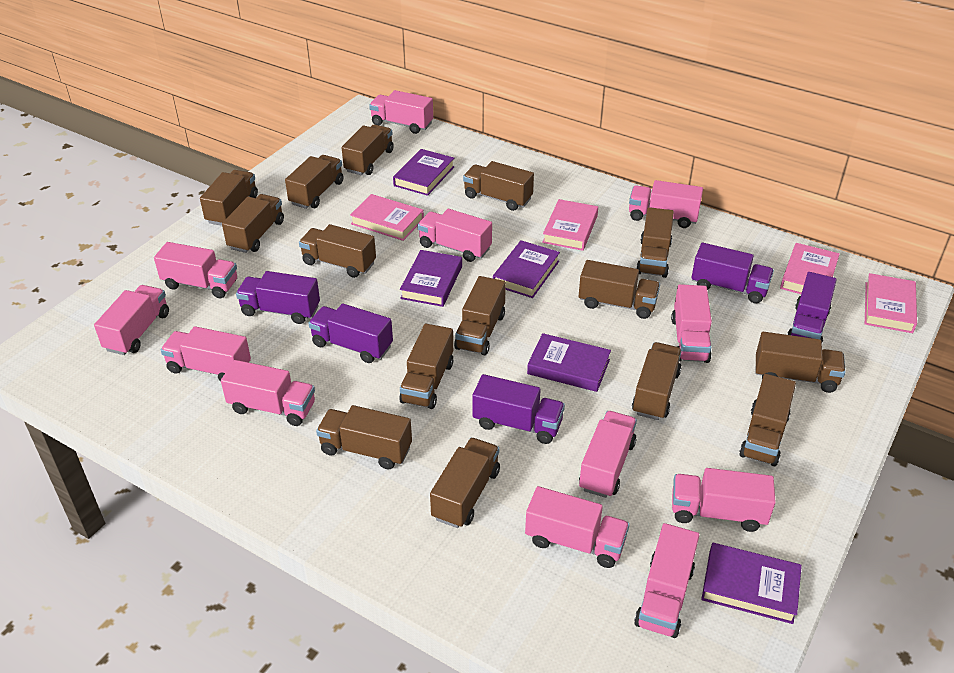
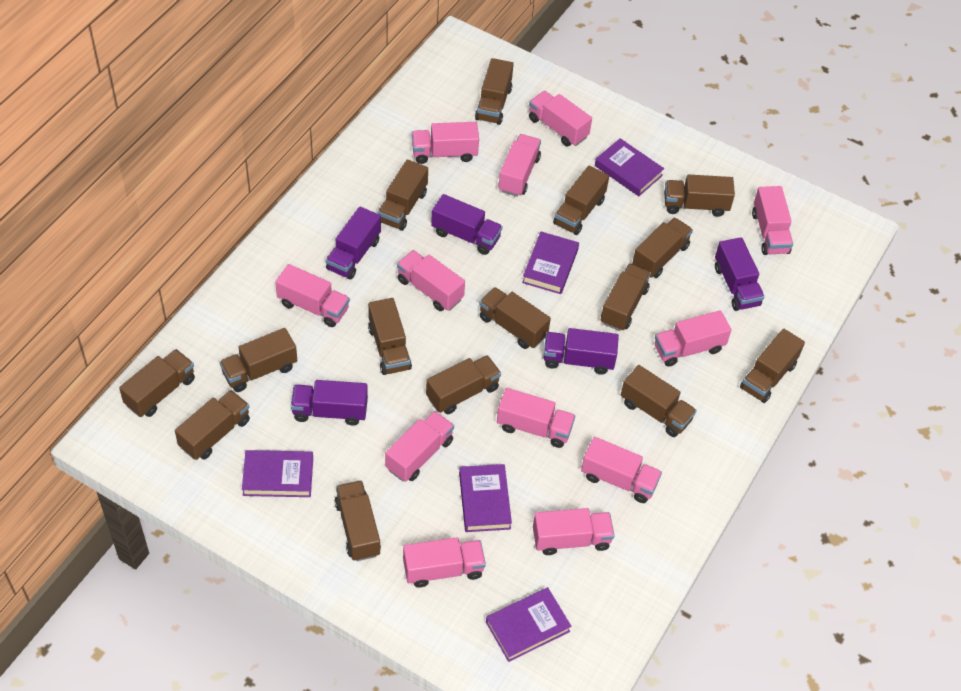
pink book: [350,194,424,241] [542,199,598,251] [780,243,840,294] [865,273,917,333] = 4 -> none = 0

